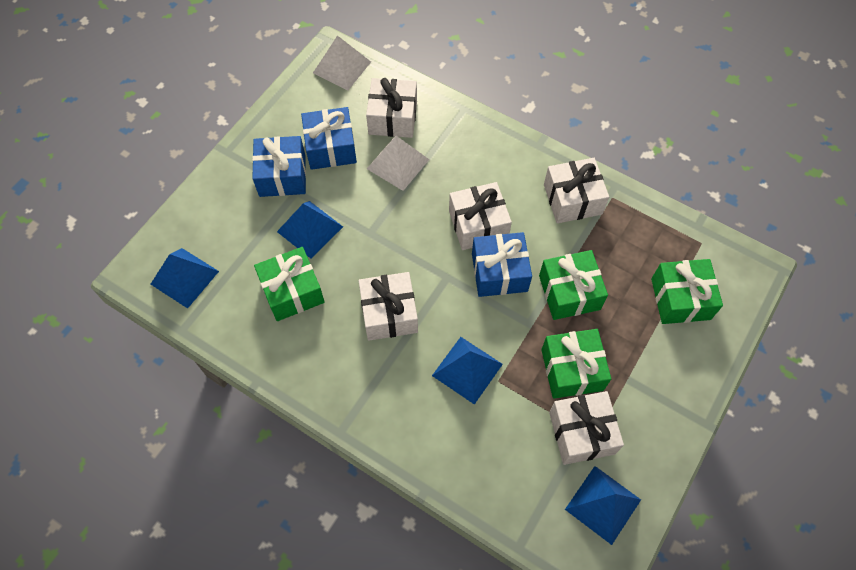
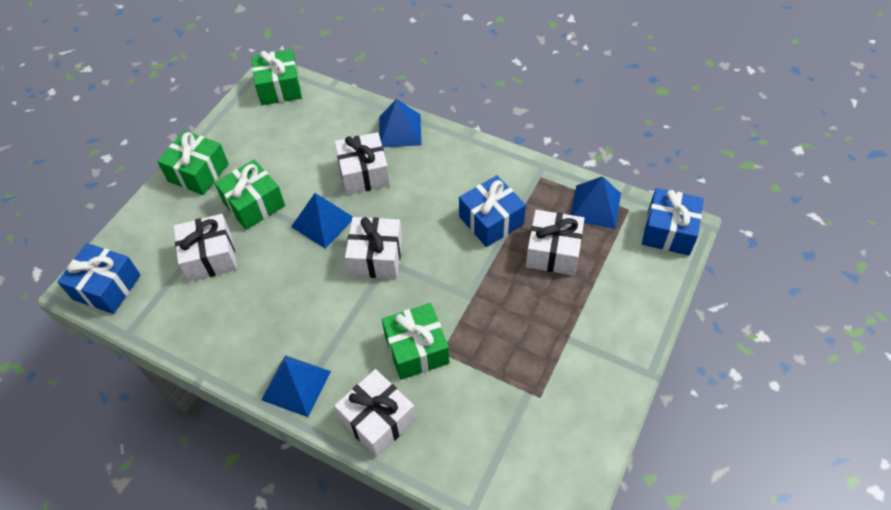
white pyramid: [313,36,371,90] [367,136,429,191] = 2 -> none = 0

